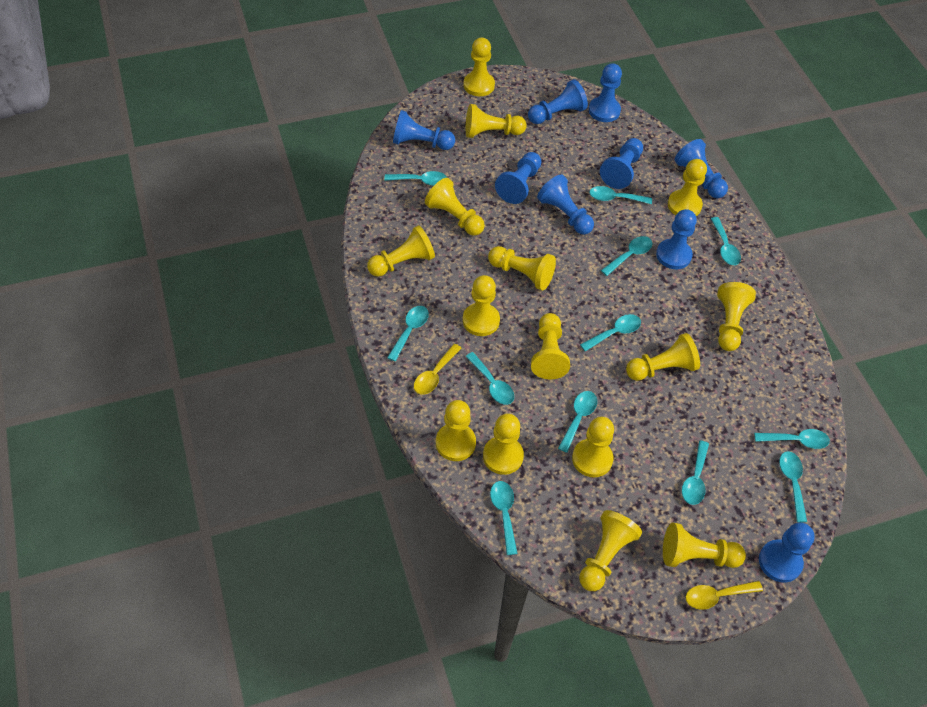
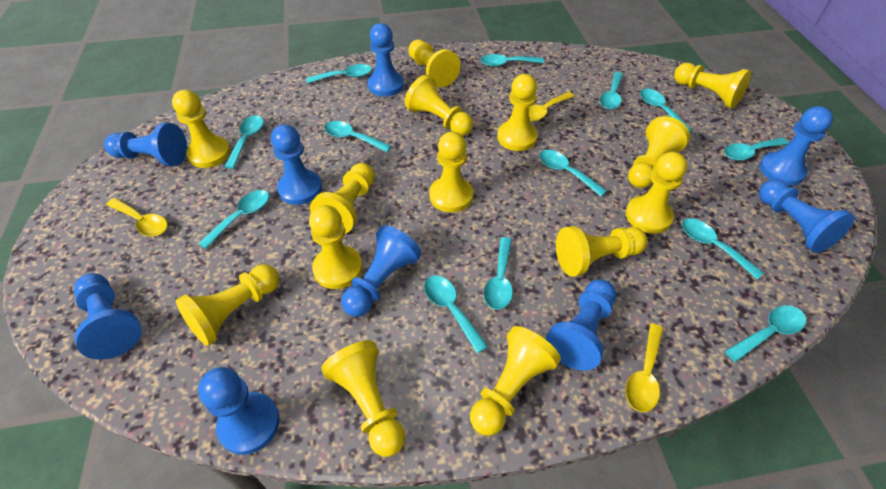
turquoise spoon: [384,171,447,186] [387,306,429,362] [465,352,514,405] [490,481,518,555] [558,391,597,453] [580,314,641,352] [589,186,652,204] [601,236,653,276] [682,441,709,505] [711,217,741,265] [754,429,830,449] [779,451,807,522] = 12 -> [198,190,269,249] [225,115,264,169] [306,64,372,83] [324,121,391,152] [424,276,488,353] [480,54,544,67] [484,237,513,310] [539,150,607,196] [600,72,623,110] [640,89,692,133] [682,218,764,279] [724,138,789,161] [725,305,806,362] = 13
yellow pawn: [367,225,435,277] [425,178,485,236] [436,400,476,461] [463,38,495,96] [463,275,500,336] [466,104,527,138] [483,414,524,475] [488,246,556,291] [531,313,570,380] [572,417,614,477] [579,510,642,591] [626,333,700,381] [663,522,746,568] [668,159,707,216] [717,282,756,351] = 15 -> [172,90,231,168] [176,264,279,346] [309,205,362,289] [310,163,375,234] [321,340,405,457] [405,75,473,136] [408,40,461,87] [429,132,473,212] [470,326,561,436] [497,74,538,151] [556,226,648,277] [626,152,687,234] [628,116,690,188] [674,63,751,109] = 14
yellow spoon: [414,344,462,395] [686,581,763,610] = 2 -> [106,198,168,236] [529,92,575,122] [625,323,664,412] = 3

